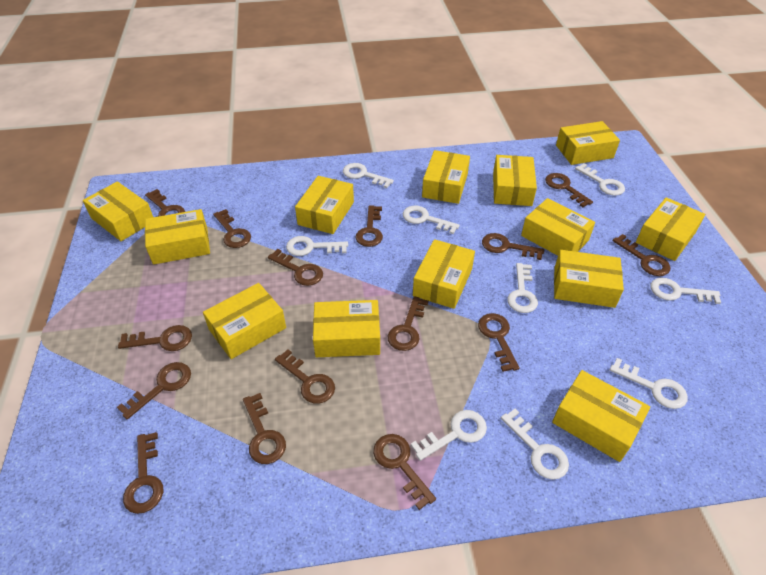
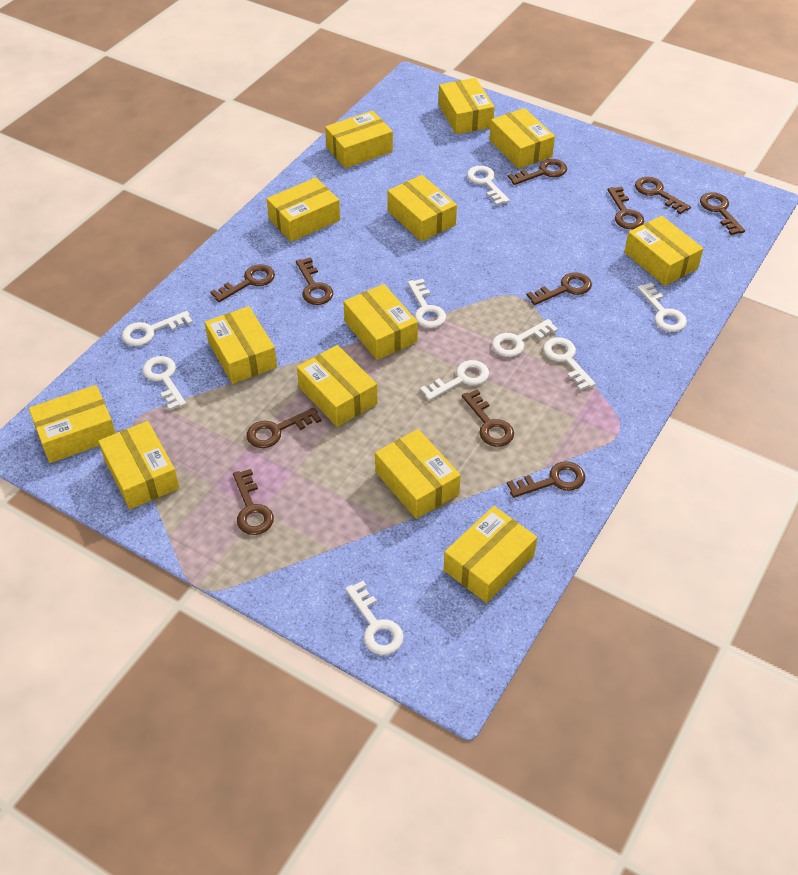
brown key: [117,362,191,420] [118,325,192,351] [123,432,164,514] [145,189,185,217] [213,209,251,248] [243,393,286,464] [268,249,323,286] [275,349,335,404] [356,205,383,247] [373,434,436,510] [388,296,429,351] [478,313,519,372] [482,233,544,260] [545,173,593,207] [613,234,670,276] = 15 -> [210,264,275,302] [233,469,274,535] [246,407,322,448] [296,257,333,305] [462,389,514,447] [507,461,585,498] [508,159,567,185] [527,272,592,305] [608,187,644,229] [635,177,691,214] [700,192,745,235] = 11

